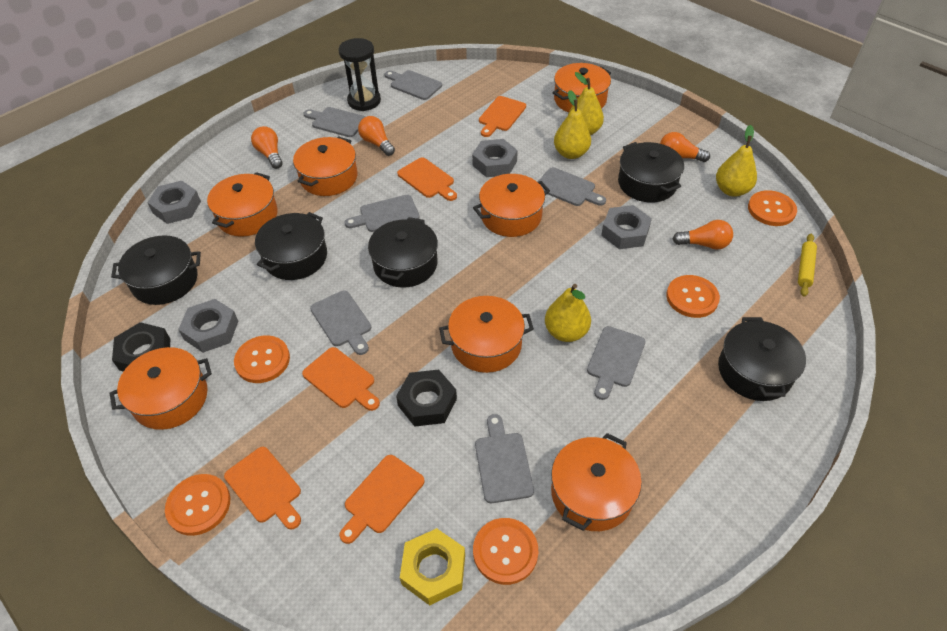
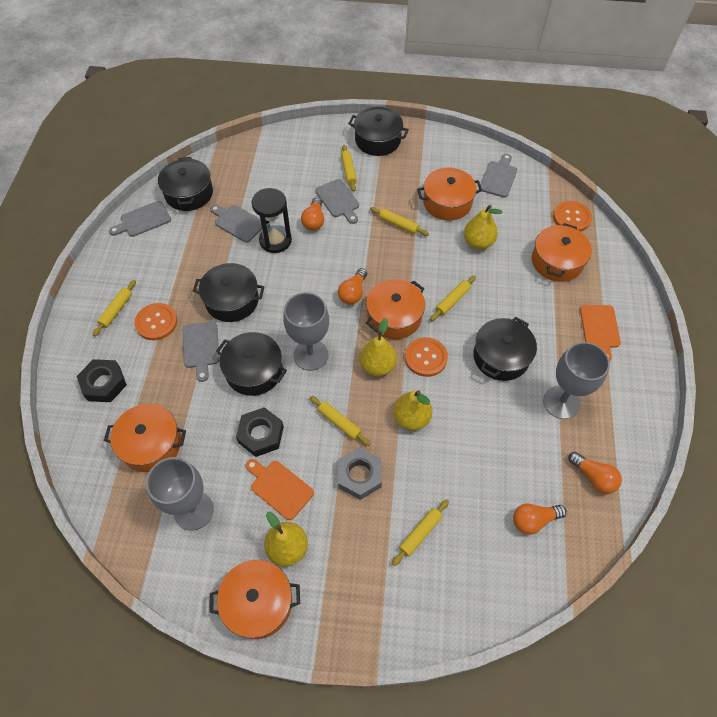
grey cutting board: [304,107,365,137] [310,290,371,355] [345,195,420,232] [385,70,442,100] [475,414,534,503] [538,167,606,206] [587,326,646,400] = 7 -> [109,201,171,237] [183,321,220,382] [210,205,262,243] [315,179,359,224] [480,154,517,198] = 5
grey goblet: none = 0 -> [146,457,214,531] [283,292,329,371] [543,342,610,419] = 3
grey nut: [147,181,201,224] [178,299,238,353] [472,139,518,177] [601,205,652,249] = 4 -> [338,447,382,500] = 1
orange button: [165,474,230,536] [234,335,290,383] [473,518,538,585] [666,275,720,318] [748,190,797,226] = 5 -> [134,303,178,340] [405,337,448,377] [553,201,592,232] = 3
orange cutting board: [224,447,301,529] [302,347,380,411] [339,455,425,544] [397,157,457,201] [479,96,526,137] = 5 -> [246,459,314,520] [580,305,621,361] = 2
orange pot: [109,347,212,430] [207,172,278,237] [293,136,358,196] [439,296,534,373] [473,174,550,237] [551,433,642,531] [552,63,611,113] = 7 -> [104,404,186,472] [209,560,300,639] [366,279,425,339] [417,168,482,221] [532,223,592,282] = 5
yellow nut: [400,528,465,606] = 1 -> none = 0
yellow rolling pin: [798,234,817,297] = 1 -> [93,280,136,337] [310,396,371,446] [341,145,357,192] [370,207,429,236] [392,499,449,566] [430,275,476,321] = 6

